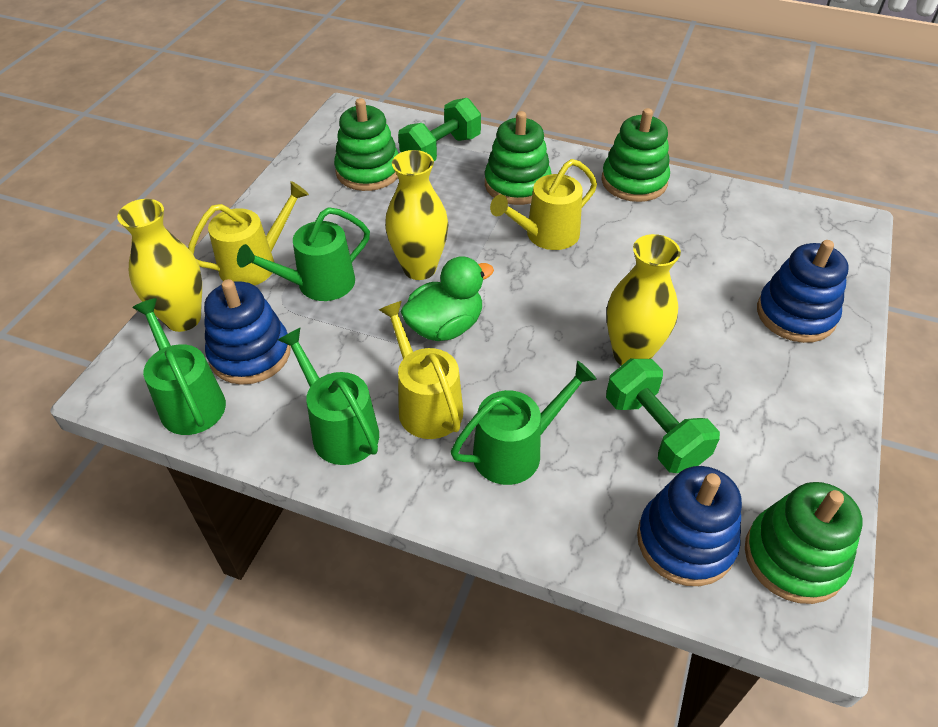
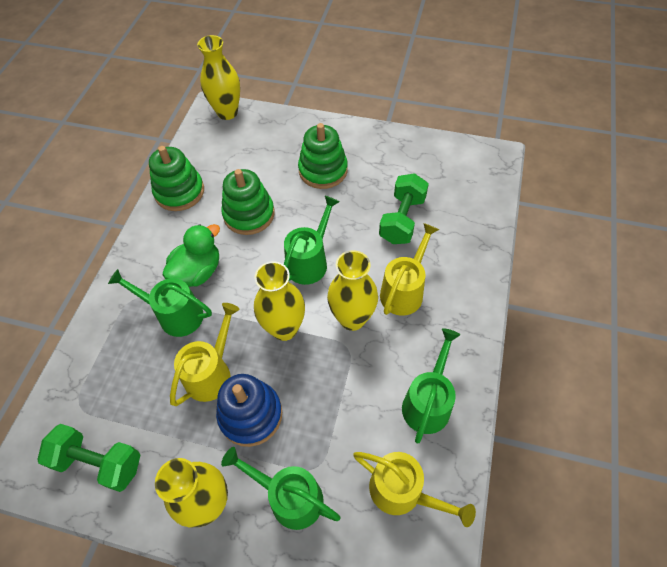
blue stacking toy: [204,279,291,385] [637,466,742,586] [757,240,849,343] = 3 -> [216,374,282,447] = 1
green stacking toy: [334,98,399,191] [485,111,551,205] [601,108,670,202] [745,482,863,604] = 4 -> [149,146,204,211] [221,169,275,235] [298,123,348,189] = 3
yellow vase: [117,199,202,332] [385,150,449,280] [607,234,681,366] = 3 -> [155,458,228,527] [197,35,240,120] [254,261,305,341] [327,250,378,331] = 4

